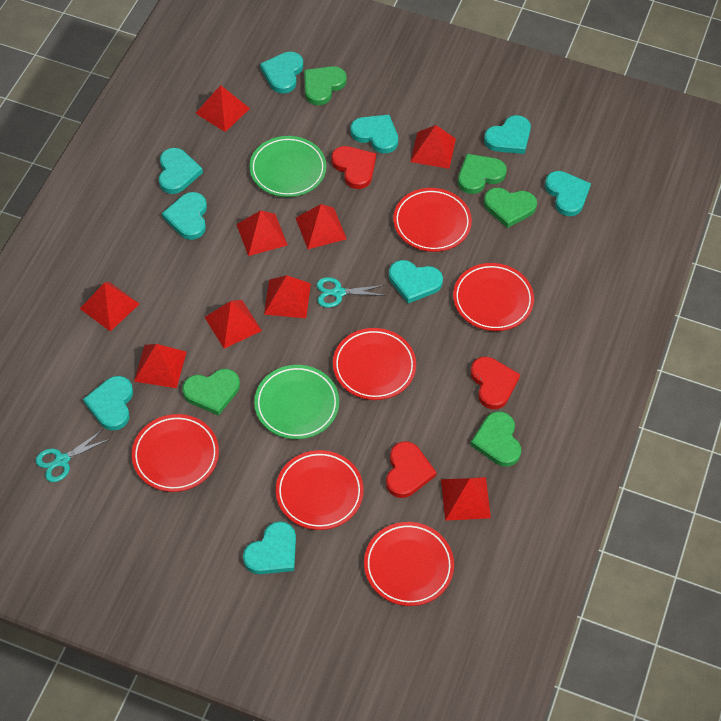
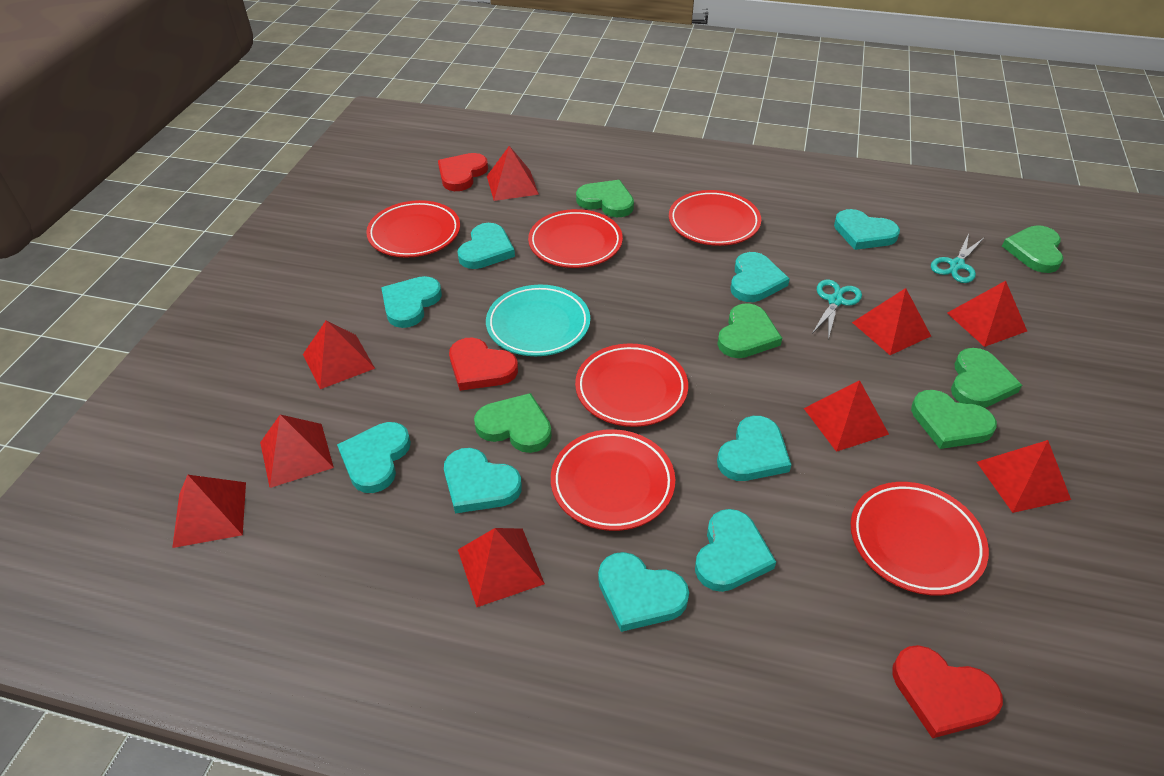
green heart: [182,369,240,416] [304,66,347,105] [458,154,507,194] [470,411,521,467] [483,188,537,228] = 5 -> [474,393,552,453] [576,180,634,217] [717,303,782,358] [911,390,997,449] [951,348,1022,408] [1002,225,1063,273] = 6
green plate: [249,136,326,197] [254,365,339,439] = 2 -> none = 0
turquoise plate: none = 0 -> [486,285,590,356] = 1

